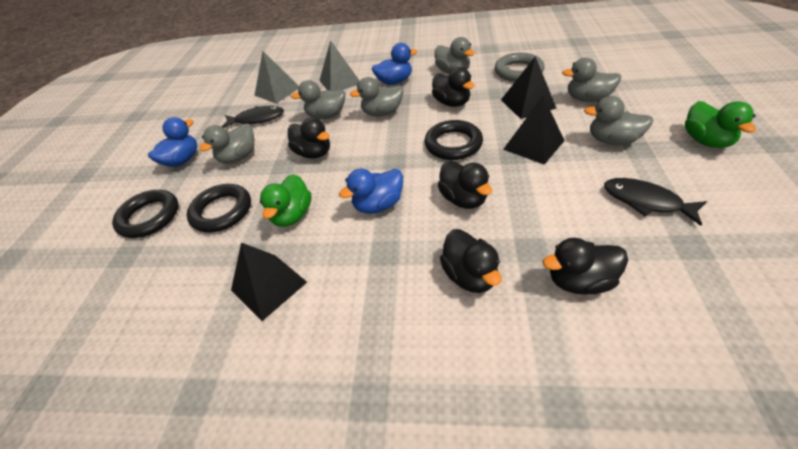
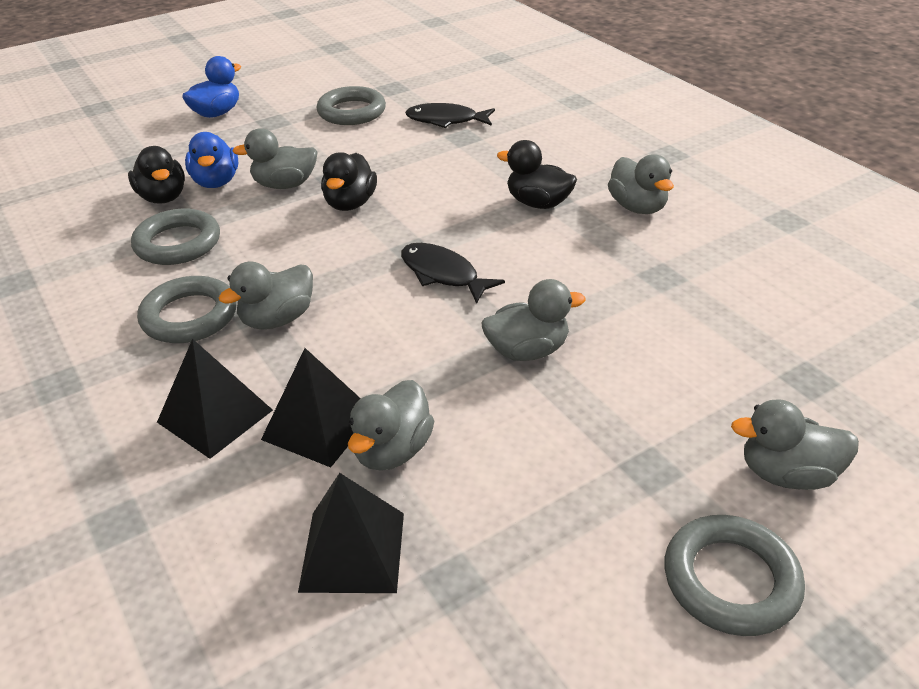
black duck: [288,117,330,159] [432,67,475,107] [438,160,492,209] [440,229,502,293] [543,238,628,295] = 5 -> [128,146,185,204] [321,152,377,211] [497,140,577,209] = 3
black ring: [112,190,179,238] [187,184,251,233] [425,120,483,160] = 3 -> none = 0
blue duck: [148,117,197,167] [339,169,403,214] [372,43,417,85] = 3 -> [182,56,241,118] [185,132,238,188] = 2
green duck: [260,174,311,227] [685,101,756,148] = 2 -> none = 0
grey pyramid: [254,51,299,103] [319,40,360,91] = 2 -> none = 0
grey ring: [495,53,545,82] = 1 -> [131,208,220,265] [137,276,237,343] [317,86,386,125] [664,515,805,636] = 4

